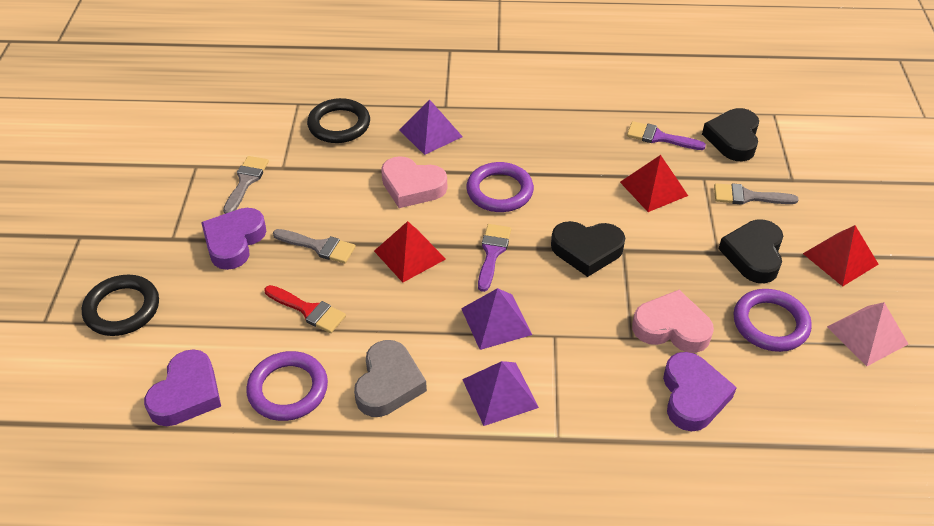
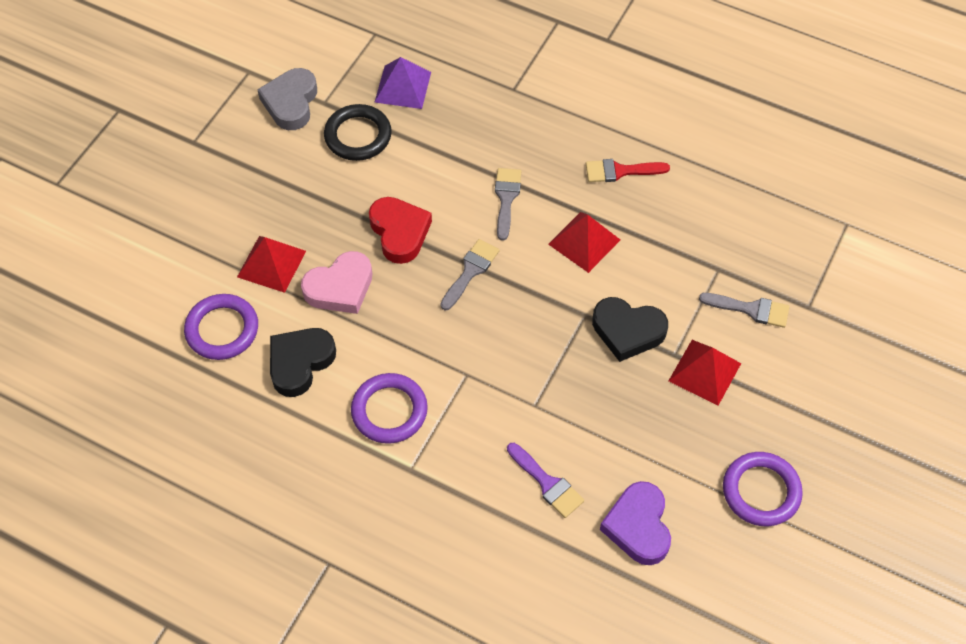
black heart: [551,221,625,277] [702,108,759,161] [719,219,783,283] = 3 -> [270,328,336,397] [592,297,668,362] = 2
black ring: [82,275,159,336] [307,98,370,143] = 2 -> [324,104,392,161] = 1
pink heart: [381,156,447,208] [632,290,714,353] = 2 -> [301,251,372,314] = 1
pink pyramid: [827,302,908,366] = 1 -> none = 0
purple brush: [478,224,511,292] [627,121,706,150] = 2 -> [507,443,584,518] = 1
purple heart: [144,349,221,426] [201,208,266,270] [663,352,737,431] = 3 -> [600,481,671,565] = 1
purple pyramid: [399,99,463,155] [461,288,532,350] [462,361,539,426] = 3 -> [375,57,431,109] = 1
red heart: none = 0 -> [369,197,432,264] = 1

